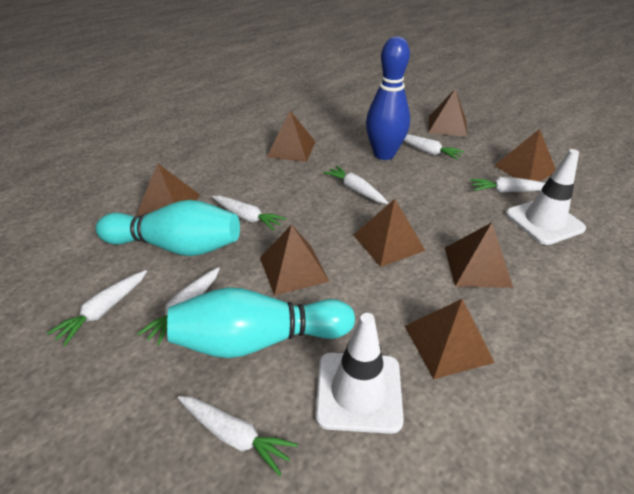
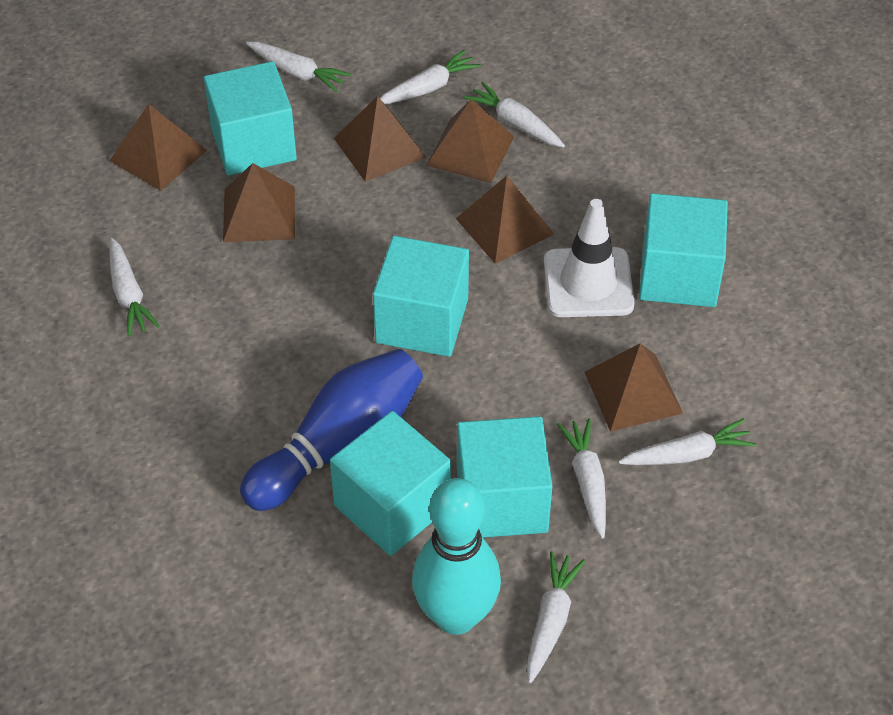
brown pyramid: [136,163,200,216] [260,225,330,296] [267,111,315,162] [354,199,426,267] [405,299,495,379] [428,89,467,137] [445,222,513,288] [494,129,556,181] = 8 -> [109,104,207,191] [223,163,295,242] [334,96,426,182] [426,99,514,183] [456,176,554,264] [585,343,683,432] = 6
turquoise bowling pin: [96,200,240,256] [167,287,355,358] = 2 -> [412,478,501,635] = 1
turquoise cube: none = 0 -> [204,61,297,175] [330,411,451,556] [373,236,469,357] [457,416,552,537] [639,193,728,307] = 5
white traffic cone: [316,313,404,434] [505,149,586,245] = 2 -> [544,199,635,317] = 1

